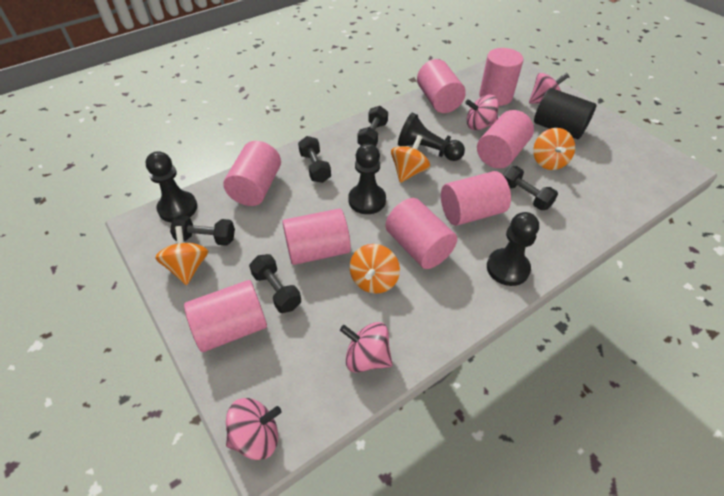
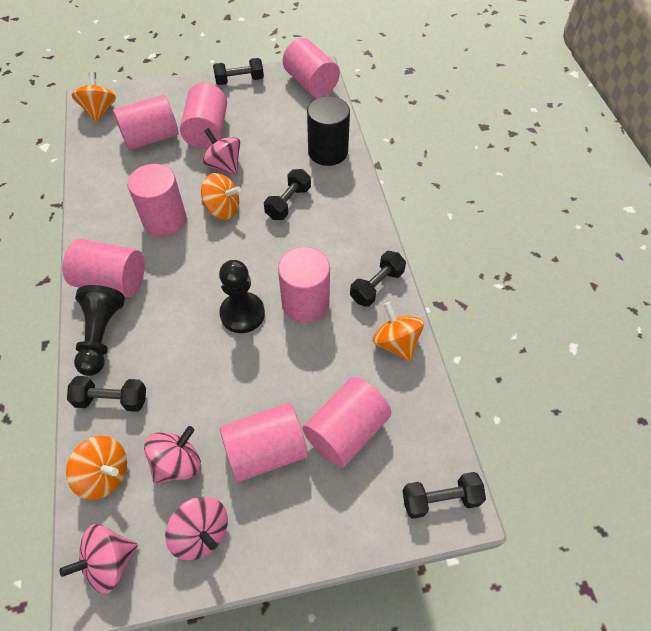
black pawn: [146,151,197,222] [348,144,386,214] [398,113,465,161] [487,212,539,286] = 4 -> [74,285,125,376] [219,260,265,333] = 2

